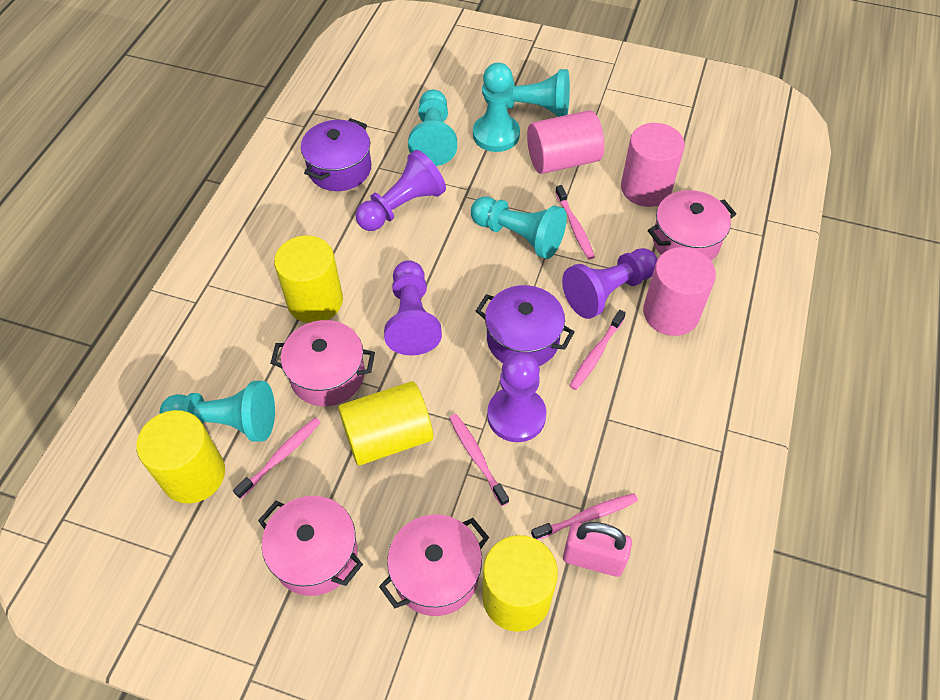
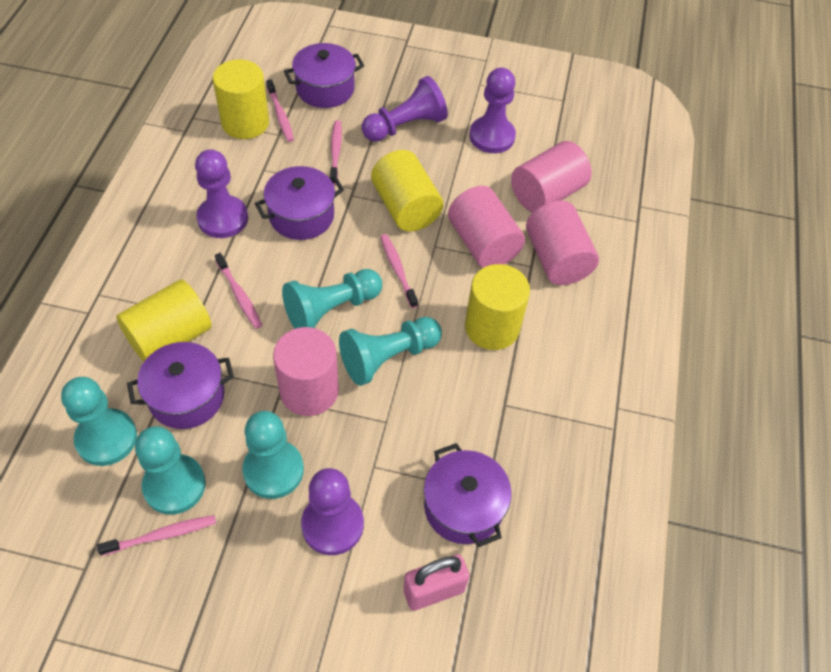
pink cylinder: [527,110,604,174] [621,123,685,207] [643,247,716,336] = 3 -> [273,327,339,416] [448,186,525,268] [511,141,592,213] [526,201,599,285] = 4
pink pot: [258,496,363,596] [271,320,375,406] [379,514,489,616] [648,190,736,261] = 4 -> none = 0
purple pot: [301,118,371,191] [476,285,575,366] = 2 -> [127,342,234,429] [255,166,344,240] [284,43,364,108] [424,443,512,547] = 4

